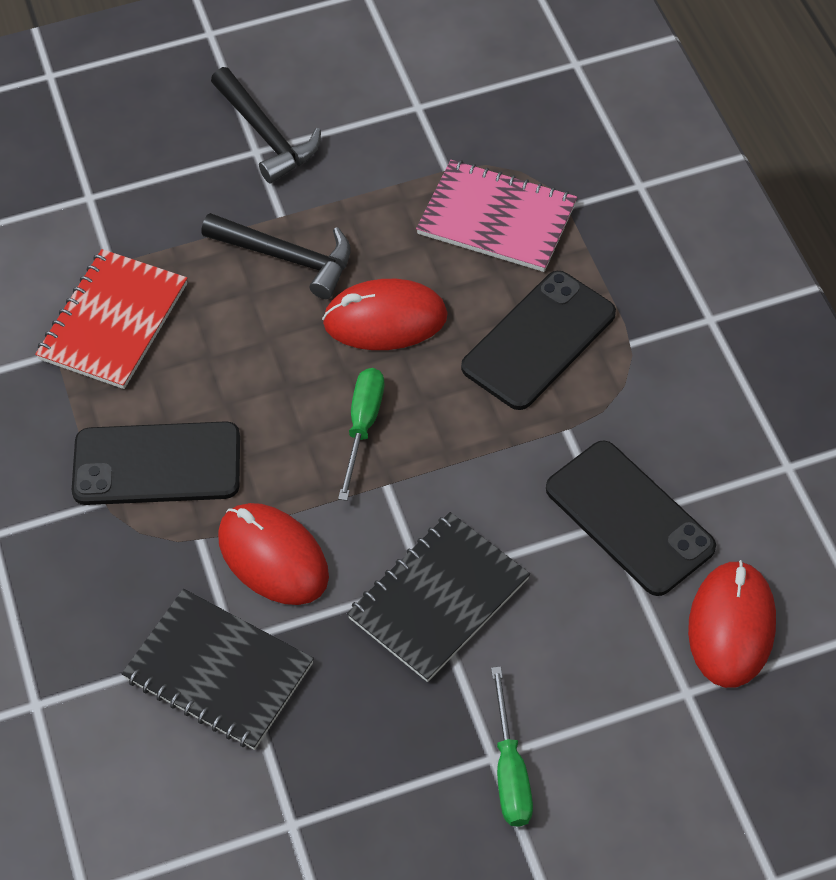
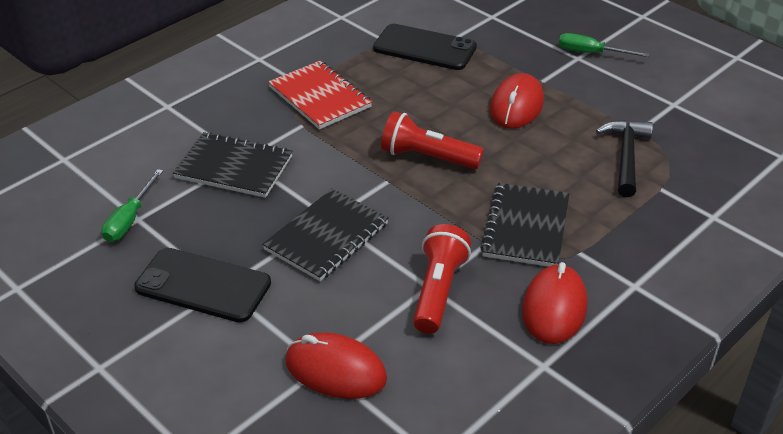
black hammer: [201,213,351,299] [211,67,321,183] = 2 -> [596,120,653,197] = 1
black notebook: [122,589,314,750] [347,512,530,682] = 2 -> [173,132,293,198] [262,188,389,281] [480,183,569,266] = 3
black phone: [72,421,240,505] [461,271,616,410] [546,441,716,596] = 3 -> [134,248,271,323] [373,24,477,70] = 2
pink notebook: [416,160,577,272] = 1 -> none = 0
red flashlight: none = 0 -> [381,111,484,169] [413,224,471,334] = 2

